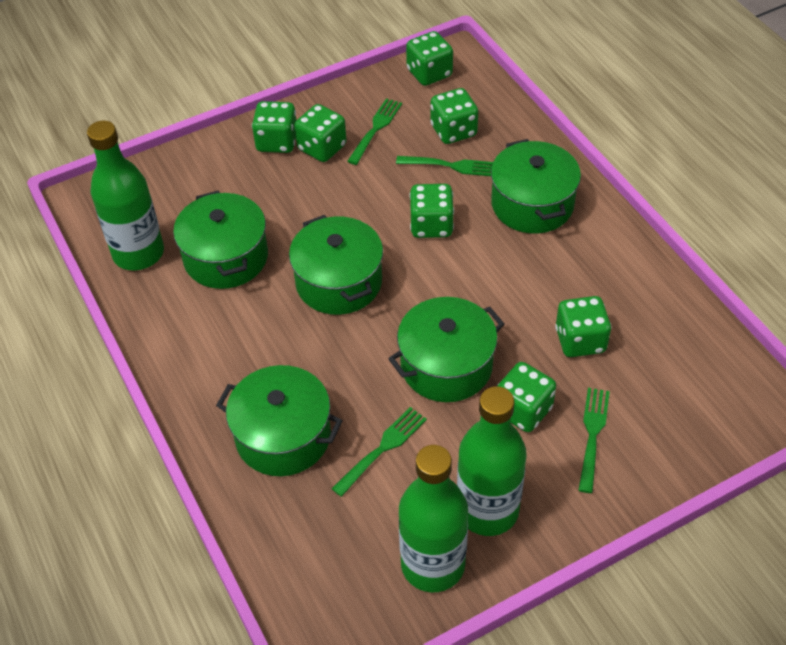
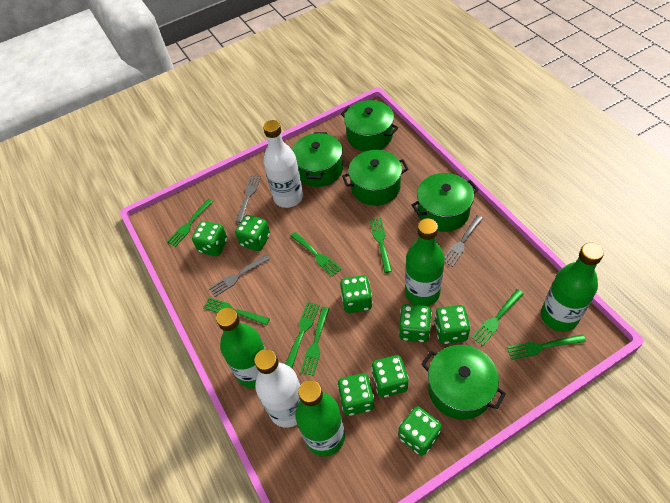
green bottle: [87,121,164,270] [399,445,468,592] [457,386,527,536] = 3 -> [216,308,266,388] [295,380,345,456] [405,218,445,306] [541,242,604,332] = 4
green dice: [252,101,296,153] [294,104,346,162] [406,31,453,86] [409,184,454,238] [430,88,478,144] [497,362,556,432] [555,296,611,357] = 7 -> [192,221,228,256] [235,215,270,251] [337,373,375,416] [340,275,373,313] [372,355,409,398] [398,406,442,456] [399,304,432,343] [434,305,471,344] = 8
green fork: [332,407,427,497] [347,98,402,165] [396,156,493,176] [578,388,610,493] = 4 -> [167,199,213,247] [203,297,270,325] [285,302,320,368] [290,232,342,277] [301,307,330,376] [370,218,392,273] [471,289,524,346] [507,335,586,360] = 8
grey fork: none = 0 -> [209,254,271,297] [236,175,261,223] [445,215,483,267] = 3
white bottle: none = 0 -> [254,349,300,427] [263,120,303,208] = 2

